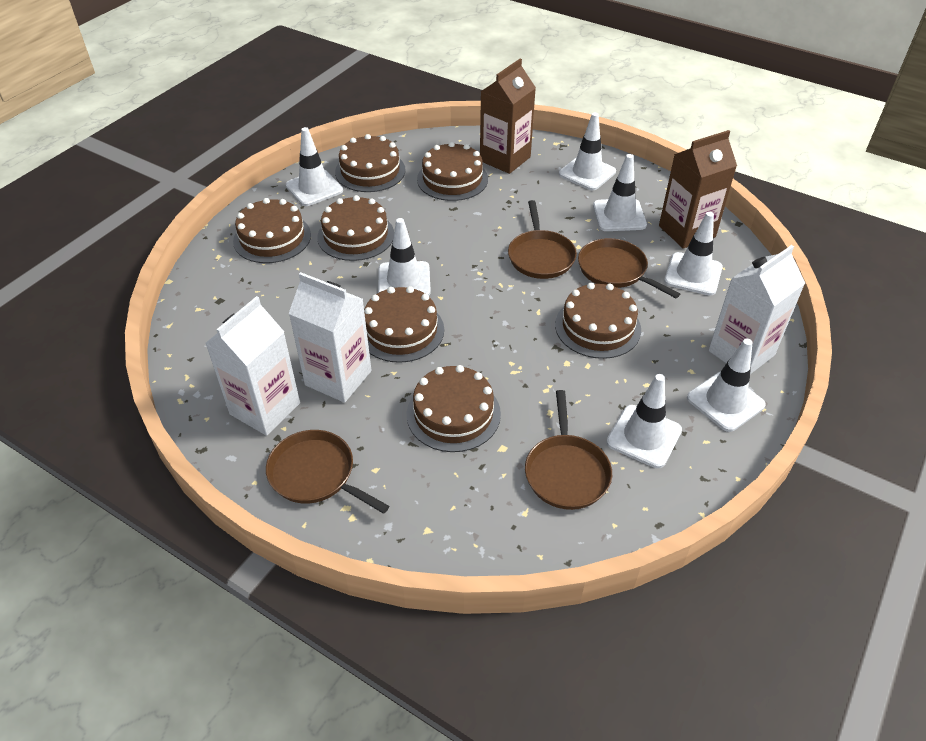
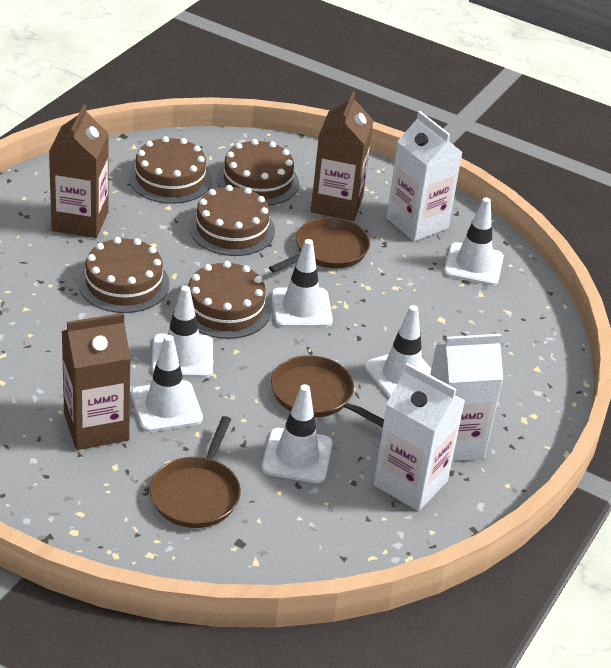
brown cake: [233,198,311,263] [317,195,394,261] [335,134,406,192] [364,286,444,363] [407,365,501,452] [417,142,488,201] [555,283,641,359] = 7 -> [78,237,170,313] [129,136,212,204] [188,261,271,339] [189,185,275,256] [217,139,299,206] = 5
brown carton: [480,59,536,174] [659,130,737,249] = 2 -> [49,104,109,238] [62,313,131,450] [311,92,374,221] = 3
brown pan: [266,430,389,514] [508,200,577,279] [525,390,612,510] [578,238,680,298] = 4 -> [150,416,241,528] [269,217,370,273] [271,355,384,427] = 3
white traffic cone: [286,127,343,206] [378,218,431,295] [559,113,616,190] [593,154,647,231] [606,374,682,468] [664,212,723,296] [687,339,766,432] = 7 -> [131,335,203,432] [152,285,213,378] [262,384,332,483] [271,239,333,328] [365,305,431,398] [444,197,504,286] = 6

